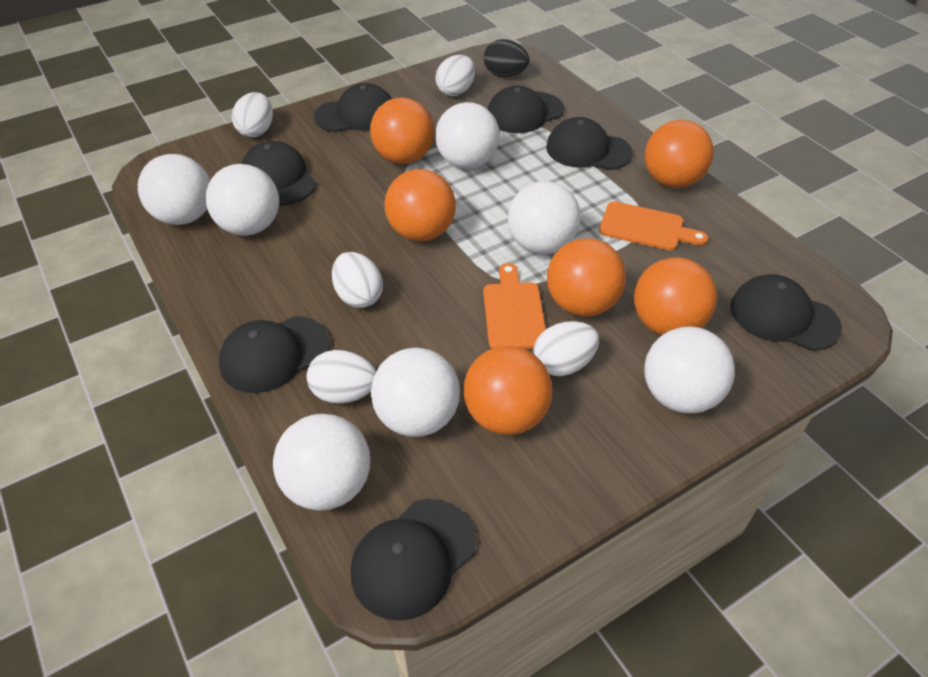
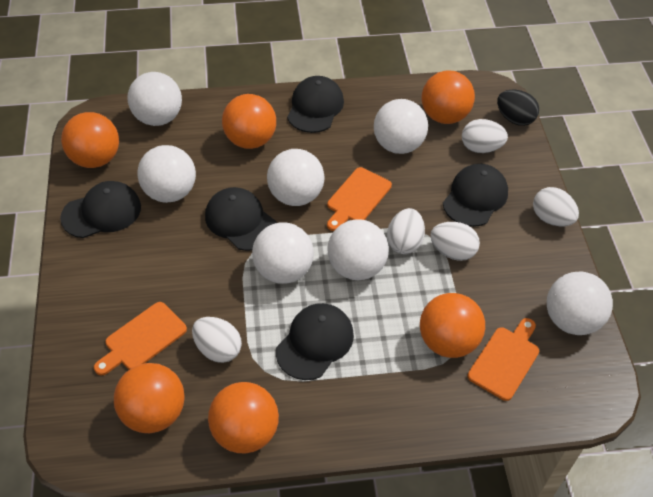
black cap: [219,316,330,393] [241,141,316,206] [314,83,392,132] [351,499,476,621] [488,86,565,133] [546,117,633,170] [730,274,842,351] = 7 -> [60,181,141,238] [205,187,277,251] [276,303,354,380] [287,76,344,133] [443,164,508,227] = 5
orange cutting board: [483,263,546,349] [599,201,708,251] = 2 -> [94,302,187,376] [327,167,392,231] [467,318,539,401] = 3

